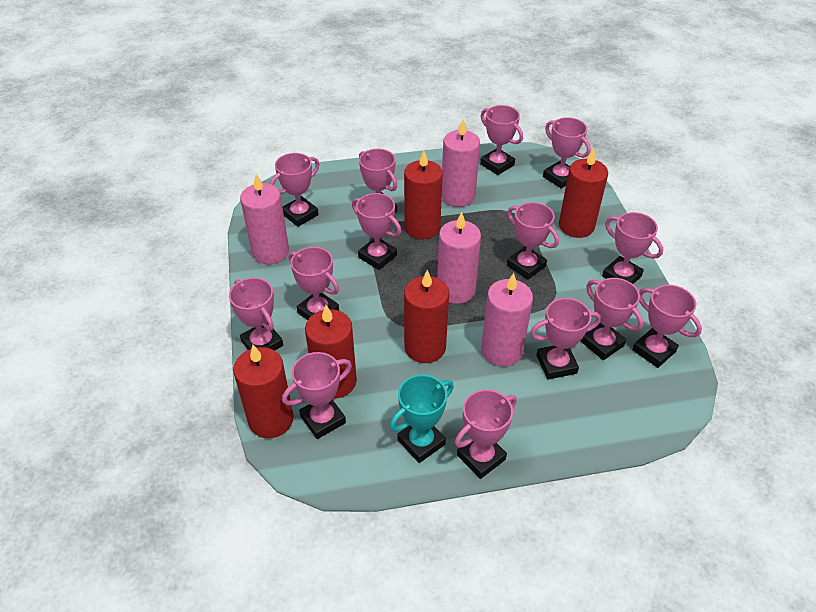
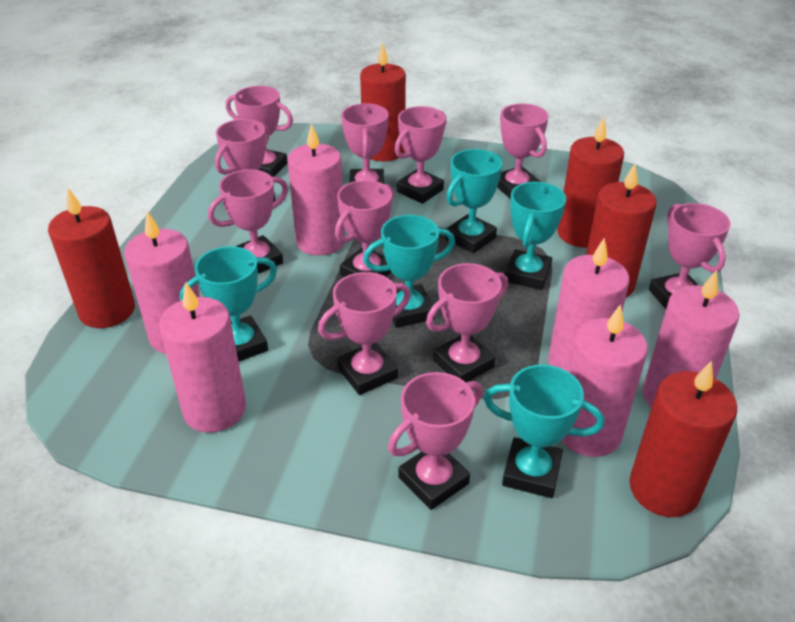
pink candle: [240,174,289,264] [437,212,481,304] [442,119,480,207] [481,273,533,366] = 4 -> [124,211,200,354] [159,282,246,433] [287,123,345,256] [548,238,630,371] [562,304,648,457] [642,270,739,408] = 6
pink trophy: [229,278,283,351] [270,153,319,227] [282,352,352,439] [289,247,339,320] [352,193,401,270] [359,149,397,212] [454,389,517,479] [480,105,523,175] [507,202,559,280] [530,298,601,379] [543,117,591,189] [581,278,643,360] [602,212,663,284] [632,285,702,368] = 14 -> [208,169,288,274] [215,119,275,202] [226,86,293,177] [318,272,411,395] [335,180,394,277] [341,103,389,184] [388,372,482,510] [395,106,447,204] [426,263,508,382] [497,103,549,199] [649,203,731,309] = 11
turquoise trophy: [390,375,454,463] = 1 -> [180,246,277,362] [363,215,455,328] [445,149,502,254] [484,365,604,498] [505,182,566,290] = 5

